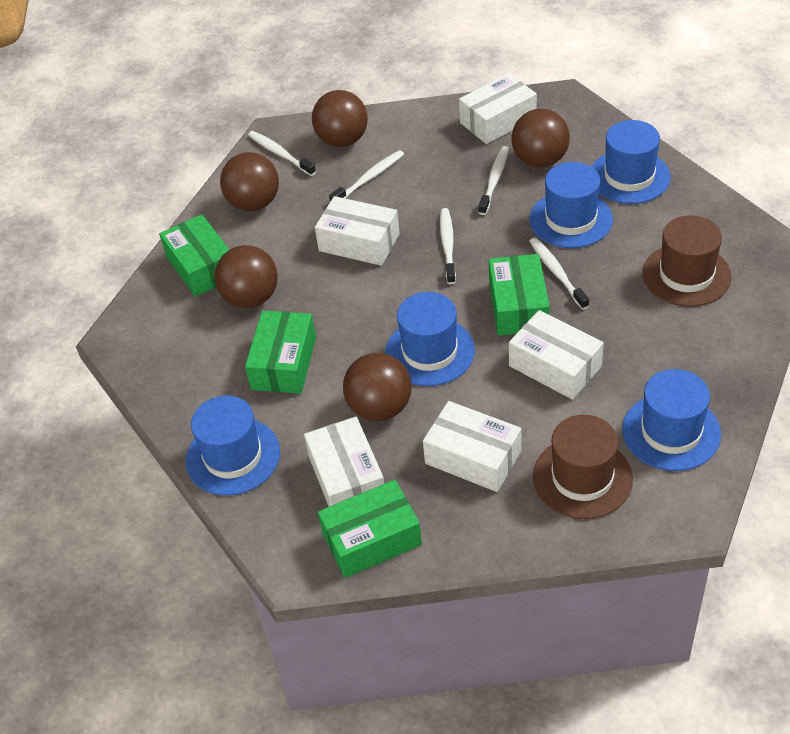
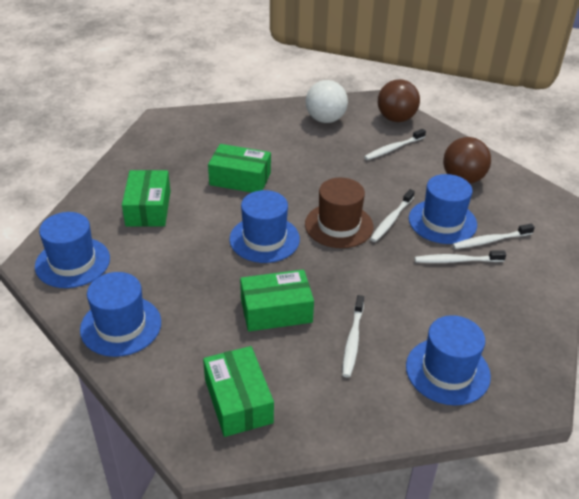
brown ball: [215,245,278,308] [220,152,279,211] [312,90,368,147] [343,353,411,421] [511,109,570,168] = 5 -> [378,79,420,122] [443,137,491,184] = 2
brown hat: [533,415,633,519] [642,216,732,307] = 2 -> [305,177,373,248] = 1
white ball: none = 0 -> [306,80,348,123] = 1
white box: [304,417,384,507] [315,196,400,266] [423,401,521,492] [459,73,537,144] [509,310,604,400] = 5 -> none = 0

